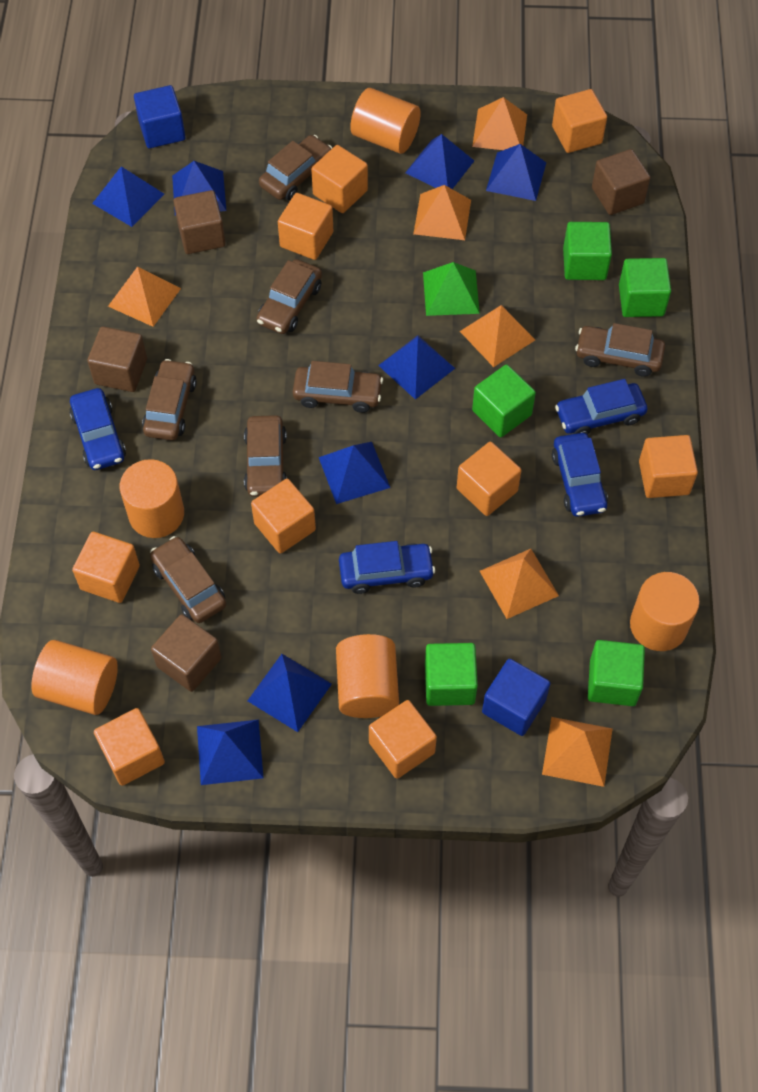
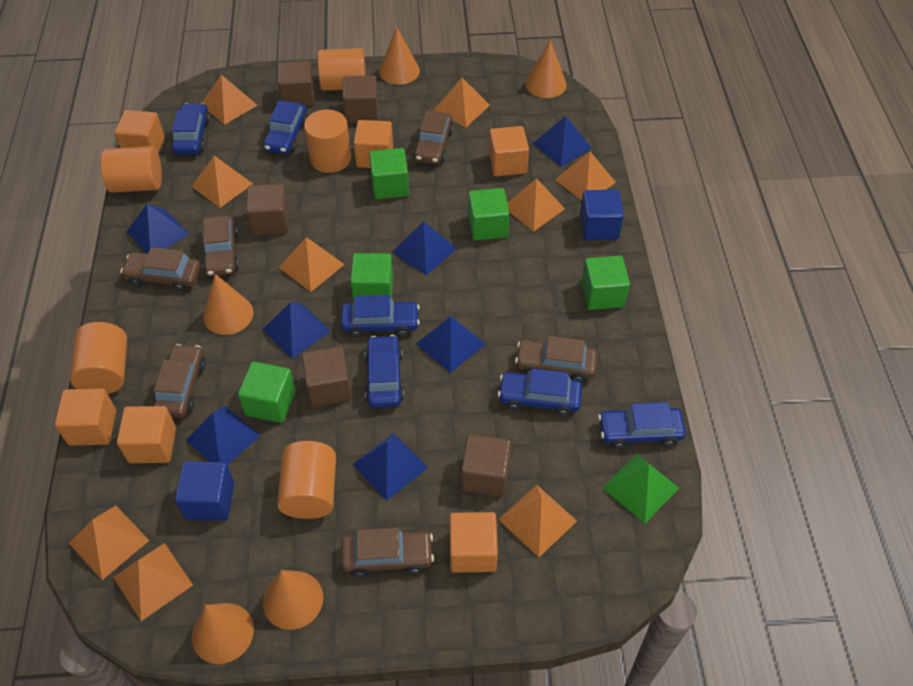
blue car: [69,388,126,470] [339,541,435,594] [552,433,608,517] [555,379,648,435] = 4 -> [171,103,210,155] [264,100,308,154] [341,295,420,338] [365,335,404,408] [498,368,582,416] [598,402,686,449] = 6
blue pyramid: [92,166,164,227] [172,161,226,216] [197,720,263,785] [247,654,332,732] [319,442,390,504] [378,335,455,400] [405,134,474,189] [486,144,546,201] = 8 -> [127,204,190,254] [186,406,261,465] [262,303,331,359] [352,433,428,501] [393,221,457,275] [416,316,485,373] [532,116,592,167] = 7
brown car: [142,359,197,440] [150,536,226,623] [244,415,287,497] [257,259,322,334] [259,135,332,200] [293,361,383,413] [575,323,665,377] = 7 -> [120,247,201,292] [153,344,206,418] [202,215,239,277] [341,528,434,578] [413,110,454,164] [515,336,598,383] = 6
brown cube: [87,326,147,392] [151,614,222,692] [173,190,226,254] [592,149,650,215] = 4 -> [246,184,289,235] [278,61,315,107] [302,346,351,407] [342,76,378,123] [461,434,511,496] = 5
orange cone: none = 0 -> [192,603,254,664] [203,274,254,335] [263,570,323,630] [379,27,420,85] [525,40,567,98] = 5
orange cube: [72,532,140,603] [94,708,165,786] [251,479,316,553] [278,193,333,260] [311,145,368,213] [369,700,437,779] [457,442,522,516] [552,89,607,153] [639,435,698,498] = 9 -> [55,389,116,446] [115,110,165,153] [117,406,176,463] [354,120,393,168] [450,512,498,573] [489,126,529,176] = 6
orange pyramid: [108,267,181,327] [413,185,471,240] [460,305,535,367] [472,97,527,150] [480,549,559,619] [542,717,613,787] = 6 -> [69,505,149,580] [113,543,193,621] [191,156,253,208] [202,75,258,125] [279,238,345,292] [433,78,490,127] [498,485,577,557] [507,178,565,231] [555,151,616,200] = 9

